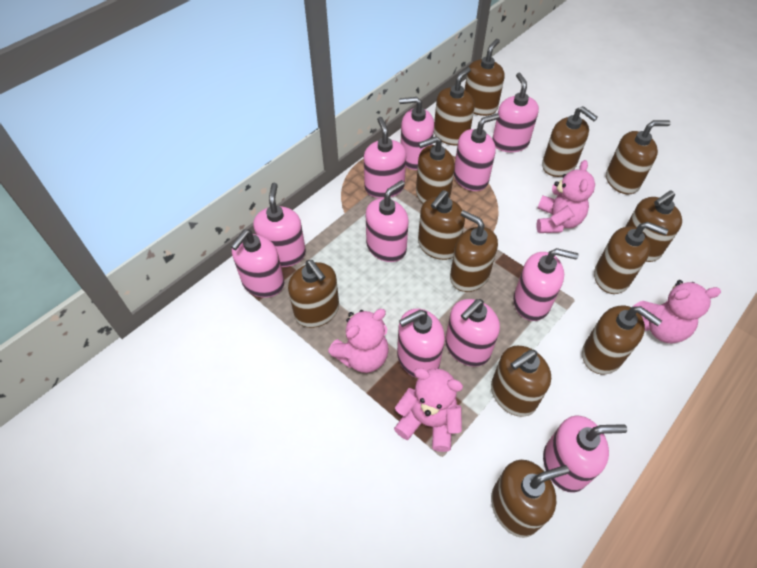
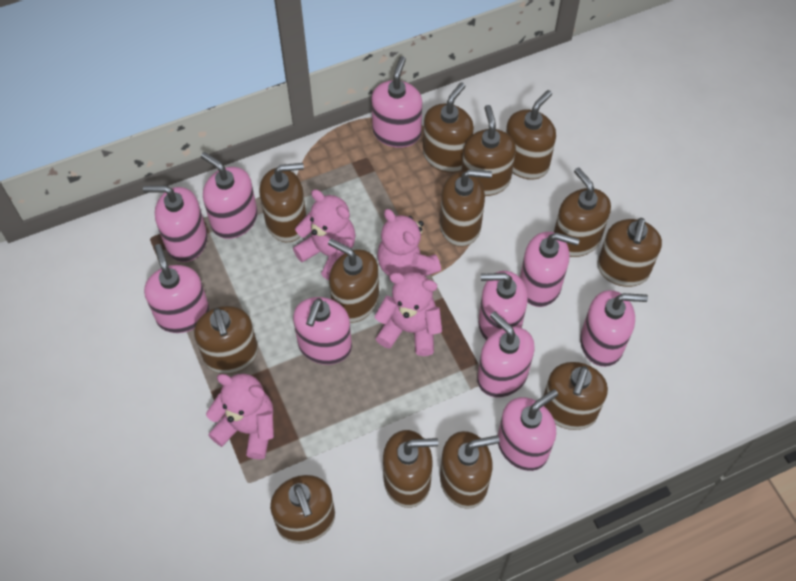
pink soap dispenser: [231,230,284,298] [253,183,306,267] [364,117,406,198] [366,180,409,262] [397,309,445,378] [399,97,434,170] [445,299,500,367] [454,114,499,191] [492,73,539,152] [513,248,579,321] [543,416,627,493] = 11 -> [143,185,208,262] [144,244,209,333] [201,152,258,239] [293,297,352,365] [371,56,422,148] [477,311,535,397] [478,271,528,340] [498,389,558,471] [520,232,580,307] [580,290,648,367] = 10

